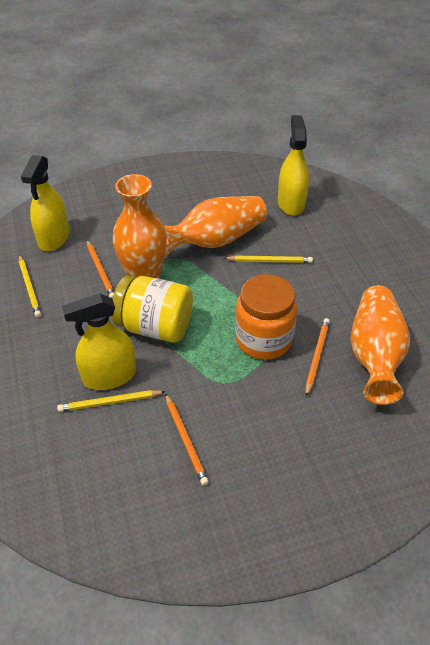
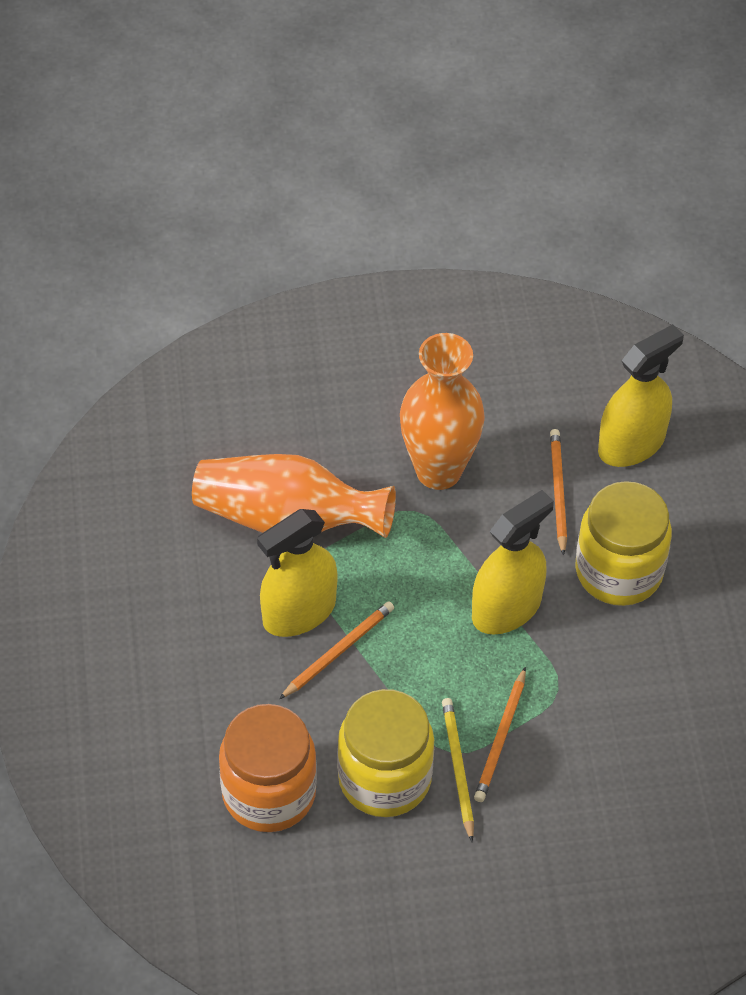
orange vase: [113,174,167,279] [164,196,267,255] [351,285,410,405] = 3 -> [192,454,396,538] [400,333,485,490] = 2
yellow jar: [111,276,193,342] = 1 -> [337,689,434,817] [575,481,672,606] = 2
yellow pencil: [19,255,41,317] [57,390,166,412] [224,256,313,263] = 3 -> [442,698,474,842] = 1

